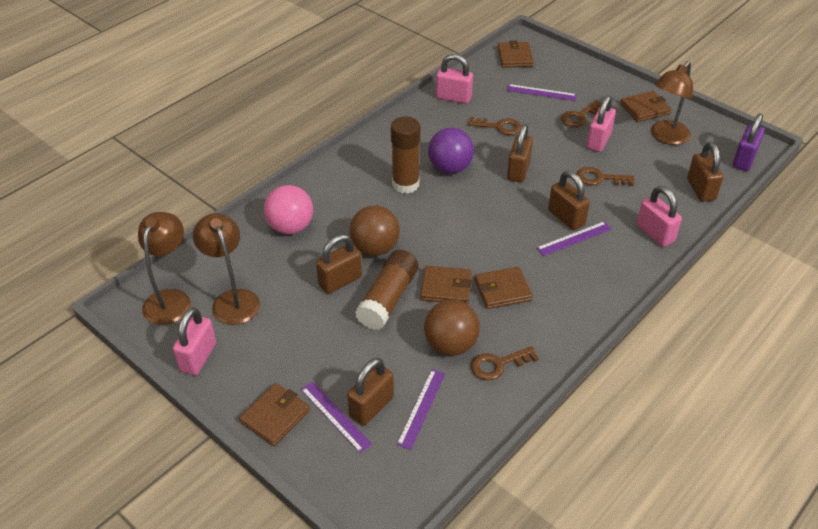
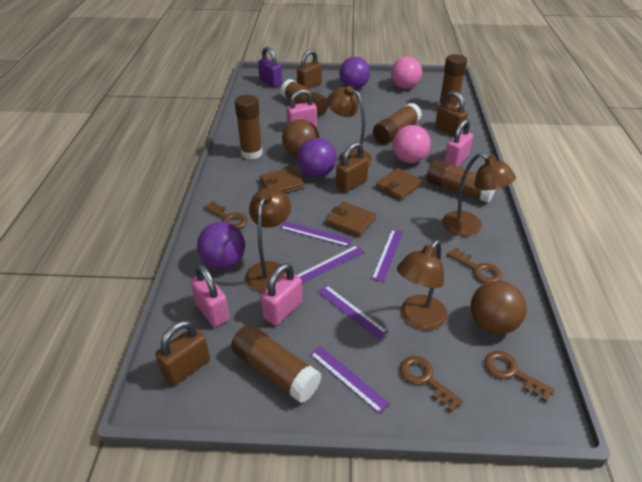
brown glue stick: [355,250,418,330] [391,116,420,194] = 2 -> [231,324,322,403] [235,95,263,160] [281,79,328,116] [373,103,422,144] [427,160,496,203] [439,54,467,107] = 6
brown lamp: [138,212,191,325] [193,213,260,325] [651,61,693,145] = 3 -> [245,188,291,292] [327,86,372,165] [397,240,448,330] [442,153,516,236] = 4
brown padlock: [316,234,362,294] [347,358,394,426] [507,124,533,182] [548,171,590,230] [687,142,723,202] = 5 -> [155,320,210,386] [297,49,322,89] [336,142,369,193] [435,91,468,136] = 4
brown wallet: [239,383,310,446] [420,266,472,305] [474,267,533,309] [497,40,534,68] [620,91,672,122] = 5 -> [260,167,304,193] [326,202,376,237] [376,168,422,200] = 3
pink ball: [264,185,313,234] = 1 -> [391,57,422,89] [393,125,431,163] = 2
purple ball: [428,128,474,174] = 1 -> [197,222,245,269] [297,138,336,178] [339,57,370,89] = 3
purple ruler: [301,381,372,453] [397,369,446,450] [506,84,577,101] [536,221,612,256] = 4 -> [280,221,353,247] [296,245,364,283] [310,346,390,414] [317,285,388,340] [372,229,403,282] = 5

